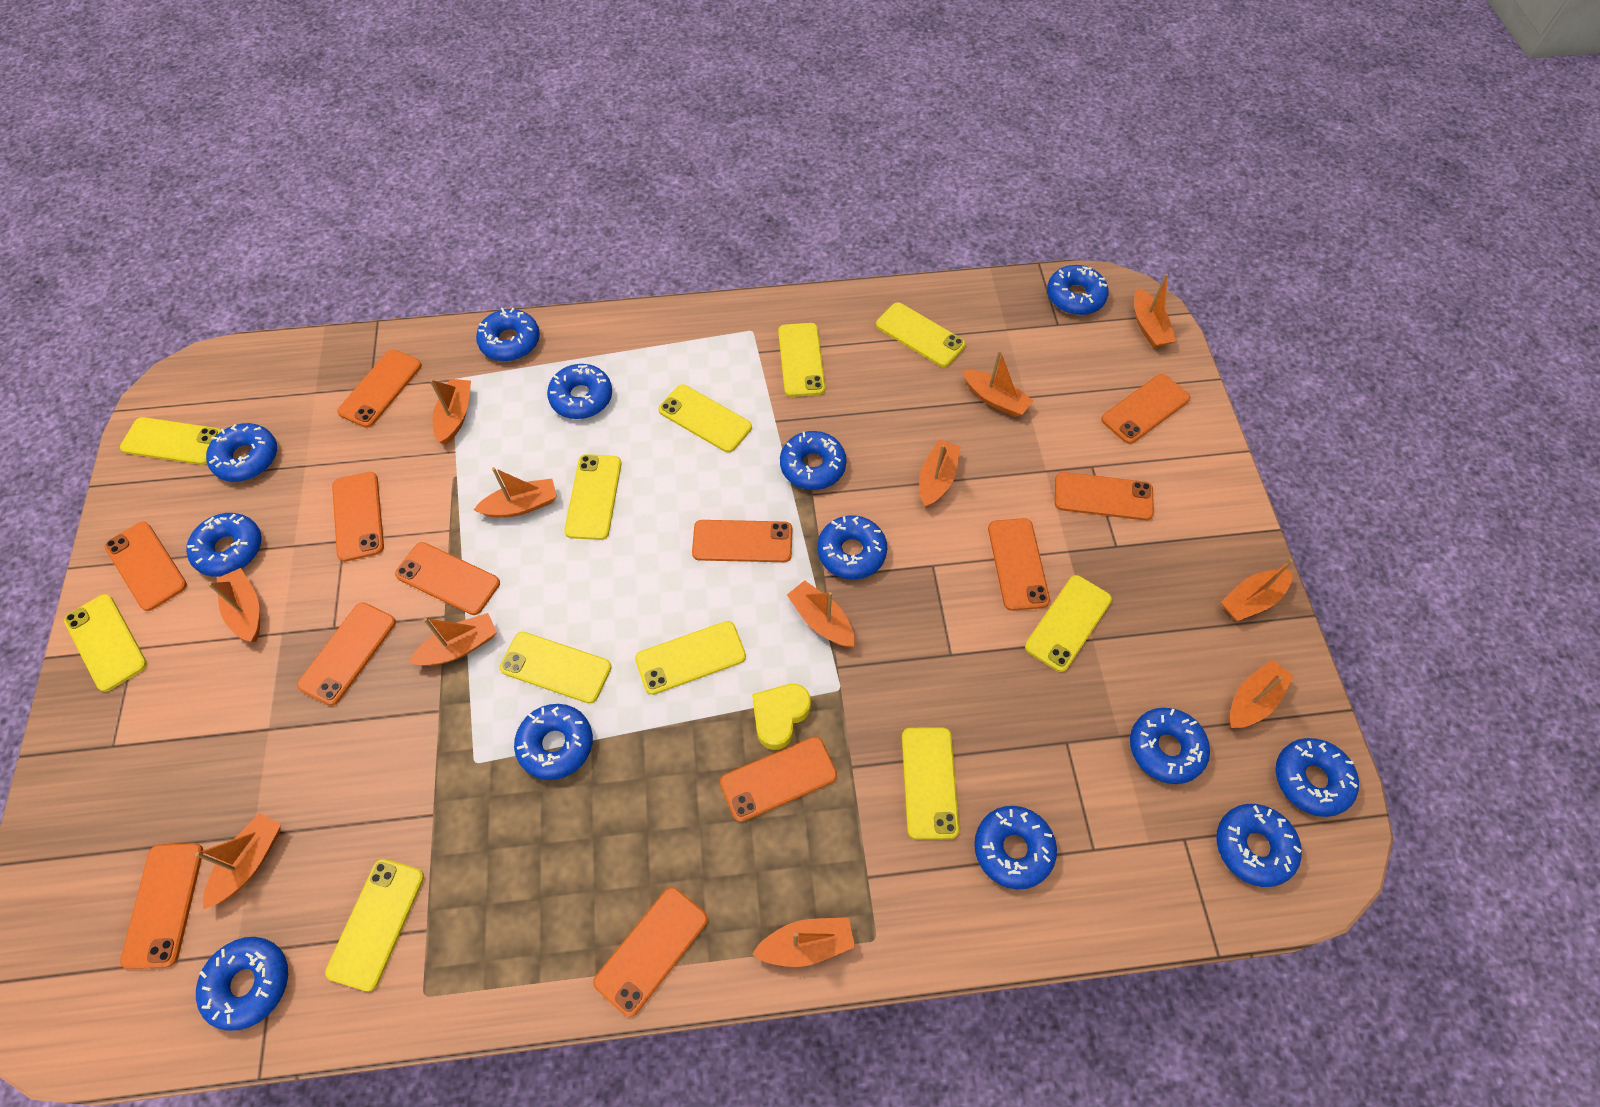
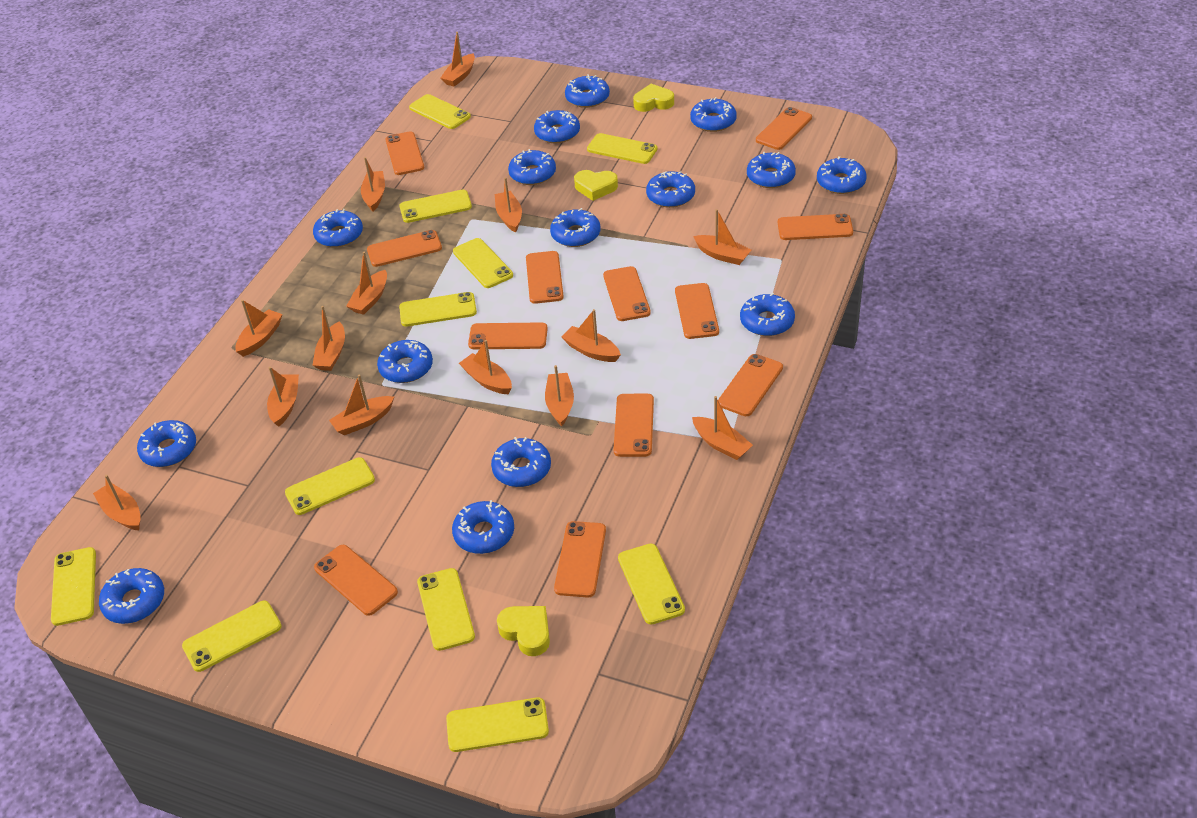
blue donut: [186,513,261,577] [196,937,288,1031] [206,423,277,482] [476,308,540,361] [514,704,593,780] [547,364,612,419] [780,431,846,490] [818,515,887,579] [974,806,1057,889] [1047,265,1109,315] [1130,708,1210,784] [1216,804,1302,887] [1275,738,1359,817] = 13 -> [99,568,164,624] [137,420,196,467] [313,209,363,247] [377,340,433,383] [452,500,514,554] [491,437,551,487] [508,149,556,185] [534,110,580,143] [550,208,601,247] [565,74,610,108] [646,171,695,208] [690,97,737,132] [740,293,795,336] [747,152,796,188] [817,156,867,194] = 15
orange boat: [195,813,281,909] [208,568,260,642] [409,613,497,666] [430,379,471,445] [474,467,557,518] [752,917,855,967] [787,580,855,647] [919,440,961,507] [962,350,1034,417] [1134,274,1176,348] [1221,559,1293,621] [1230,660,1294,728] = 12 -> [93,475,141,530] [235,300,283,357] [267,367,299,427] [312,306,345,371] [329,374,394,435] [346,252,387,315] [361,157,385,211] [441,32,475,87] [459,340,512,394] [495,177,522,233] [545,365,574,426] [561,309,621,362] [692,396,753,460] [693,209,751,265] = 14
yellow heart: [752,684,811,750] = 1 -> [497,606,550,656] [574,170,618,201] [633,84,674,112] = 3

